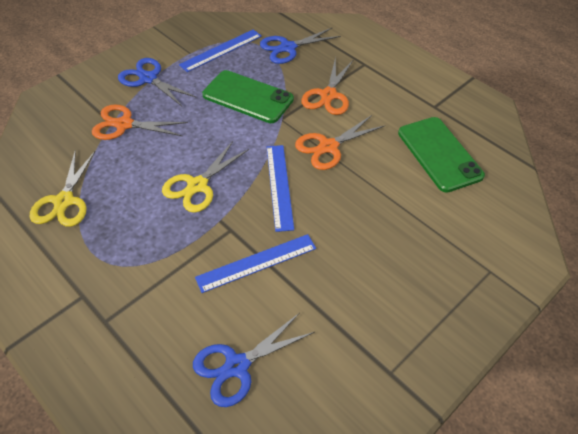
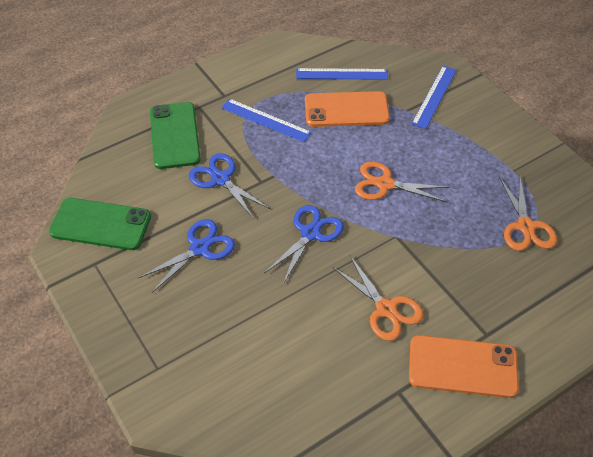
orange phone: none = 0 -> [305,91,390,127] [409,335,519,398] = 2
yellow scissors: [30,150,96,227] [162,141,249,213] = 2 -> none = 0

